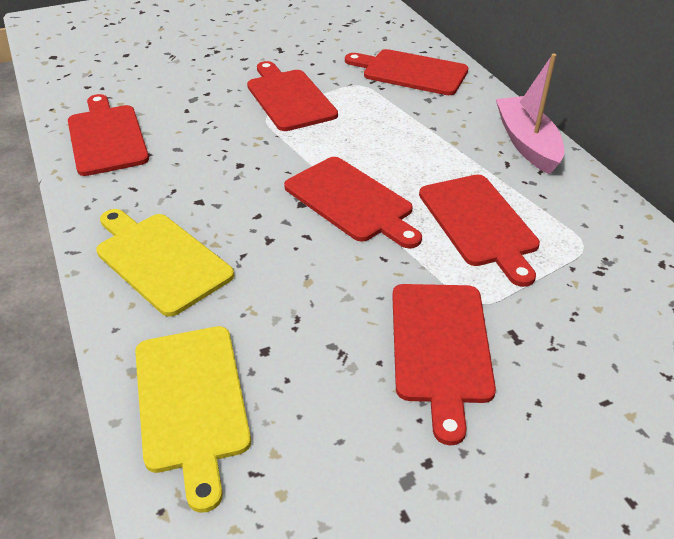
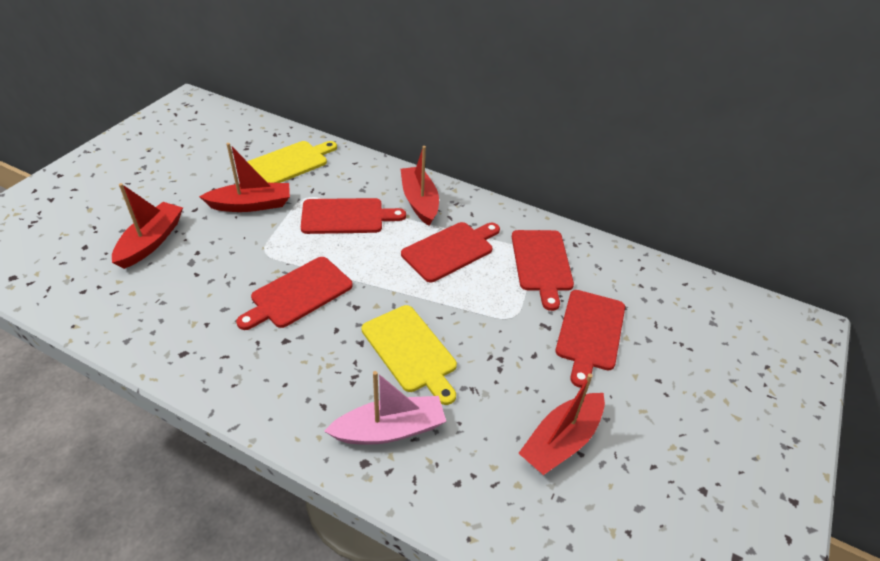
red boat: none = 0 -> [112,183,183,269] [199,143,290,212] [401,146,439,226] [518,373,605,475] = 4
red cutting board: [68,94,149,176] [247,61,338,131] [284,157,422,249] [345,49,469,95] [392,284,496,445] [419,175,540,287] = 6 -> [236,257,353,330] [301,198,406,234] [401,222,500,282] [512,230,574,311] [556,290,625,388] = 5

